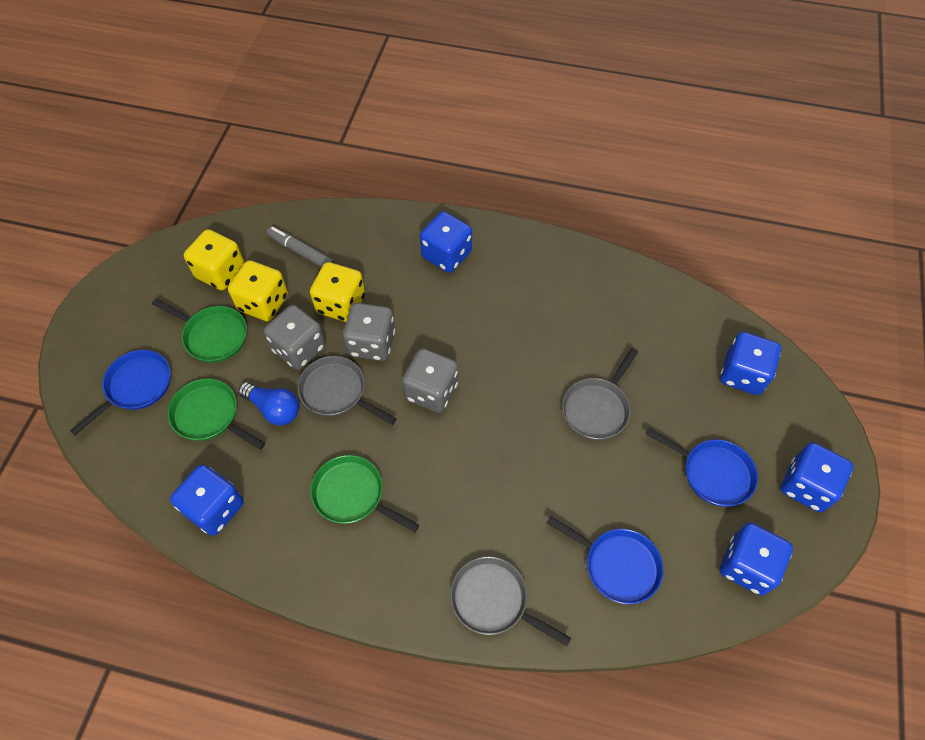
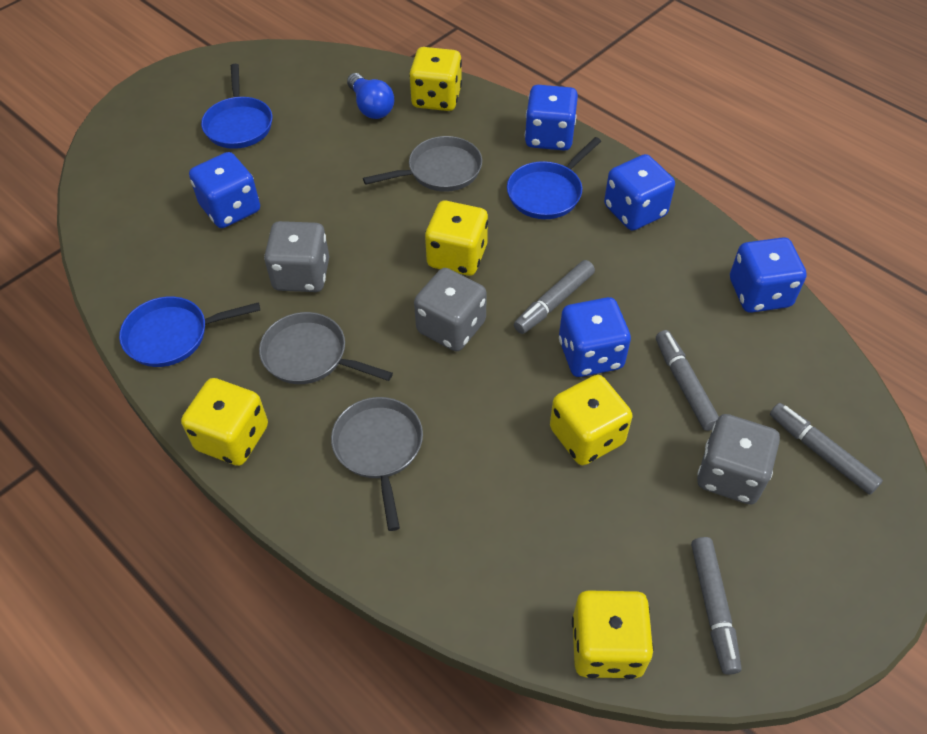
green pan: [152,298,247,363] [168,379,265,450] [310,455,419,532] = 3 -> none = 0
grey marker: [267,226,335,268] = 1 -> [514,260,595,334] [656,330,719,431] [691,537,742,675] [770,403,883,495] = 4
yellow dice: [184,229,245,290] [228,260,288,321] [310,262,365,322] = 3 -> [181,378,268,466] [409,47,462,111] [425,201,488,276] [550,375,633,465] [572,590,654,679] = 5

